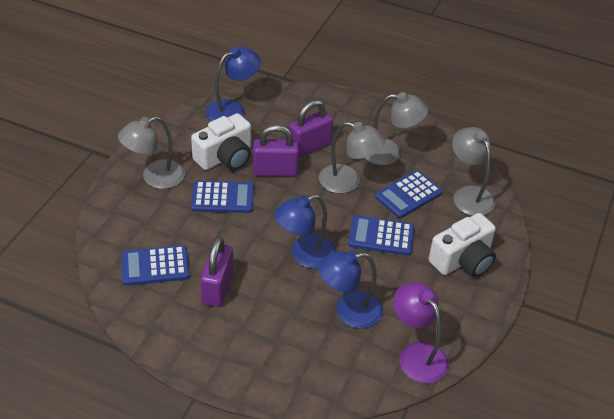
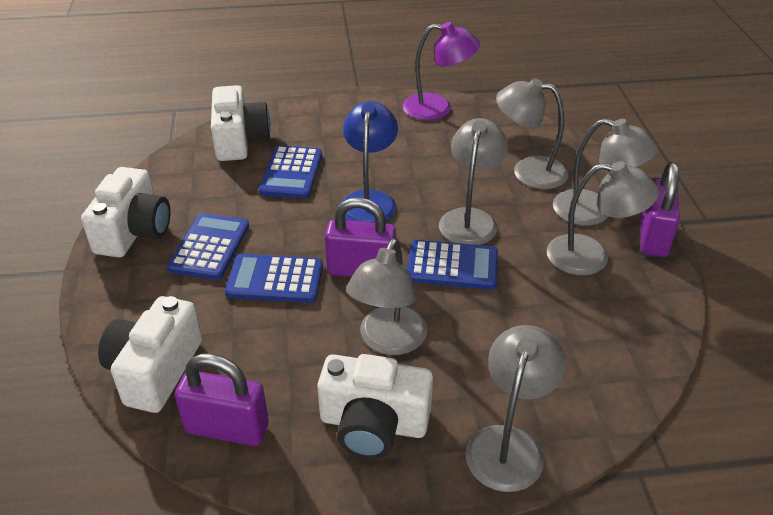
blue lamp: [206,47,261,121] [274,194,336,269] [318,251,383,329] = 3 -> [341,101,398,223] = 1
grey lamp: [118,116,185,189] [319,122,385,194] [365,92,428,165] [452,127,495,216] = 4 -> [346,238,428,355] [439,118,508,245] [466,325,566,492] [496,78,568,189] [547,161,659,276] [553,119,658,226] = 6
white camera: [191,113,251,170] [429,213,496,277] = 2 -> [81,167,170,258] [98,296,202,413] [211,85,271,161] [317,354,433,459] = 4

